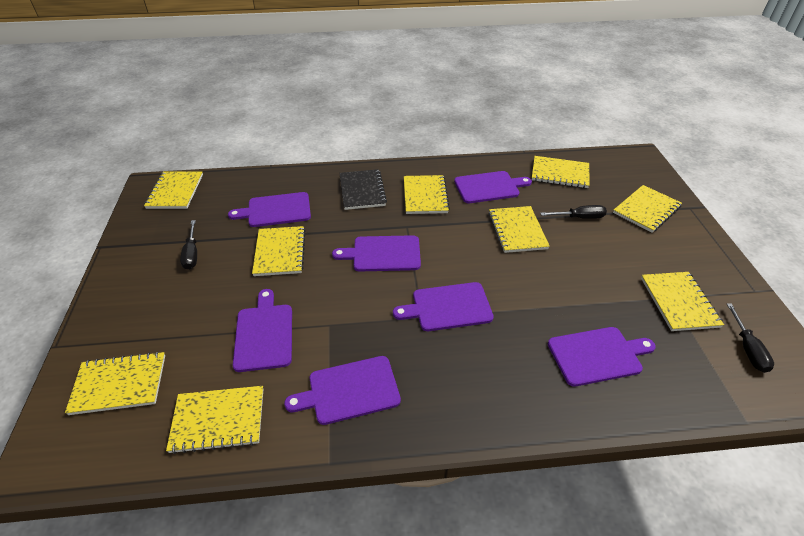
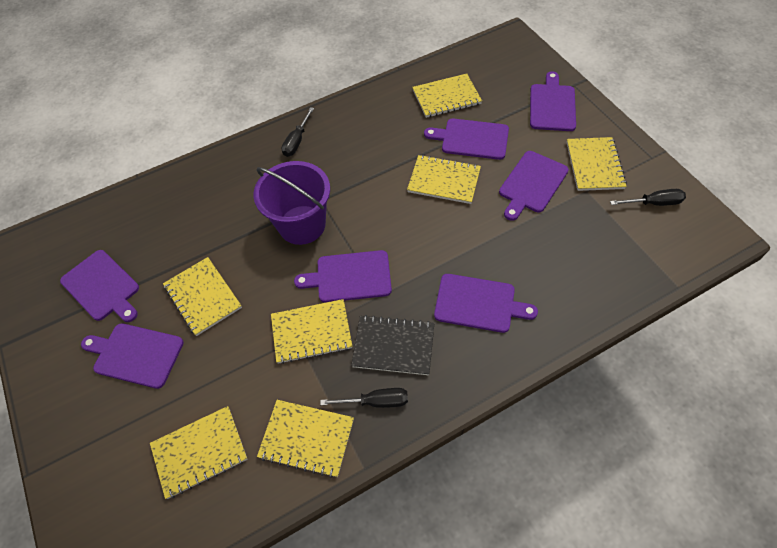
purple bucket: none = 0 -> [253,161,330,245] = 1
yellow notebook: [65,351,165,415] [144,171,203,209] [166,386,263,454] [252,226,306,276] [404,175,450,214] [488,206,550,253] [532,156,589,188] [613,185,682,232] [641,272,724,331] = 9 -> [150,406,247,499] [163,257,242,336] [257,400,354,478] [271,299,352,364] [407,155,481,204] [412,74,482,118] [567,137,627,191] = 7

